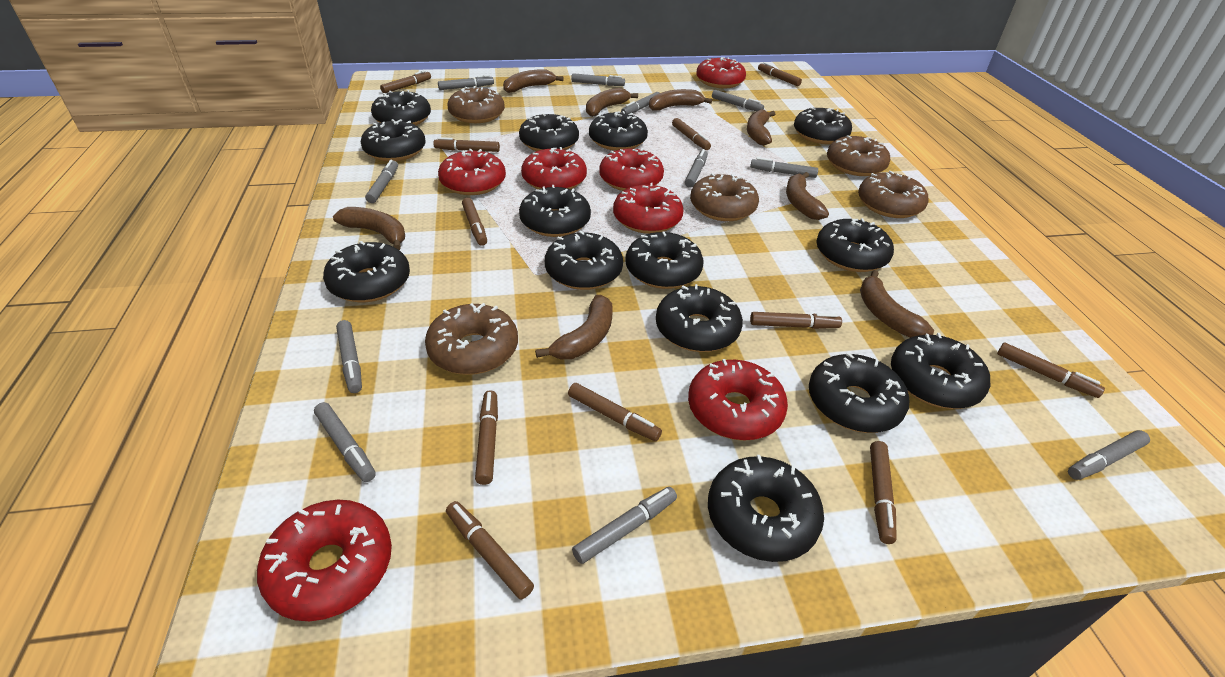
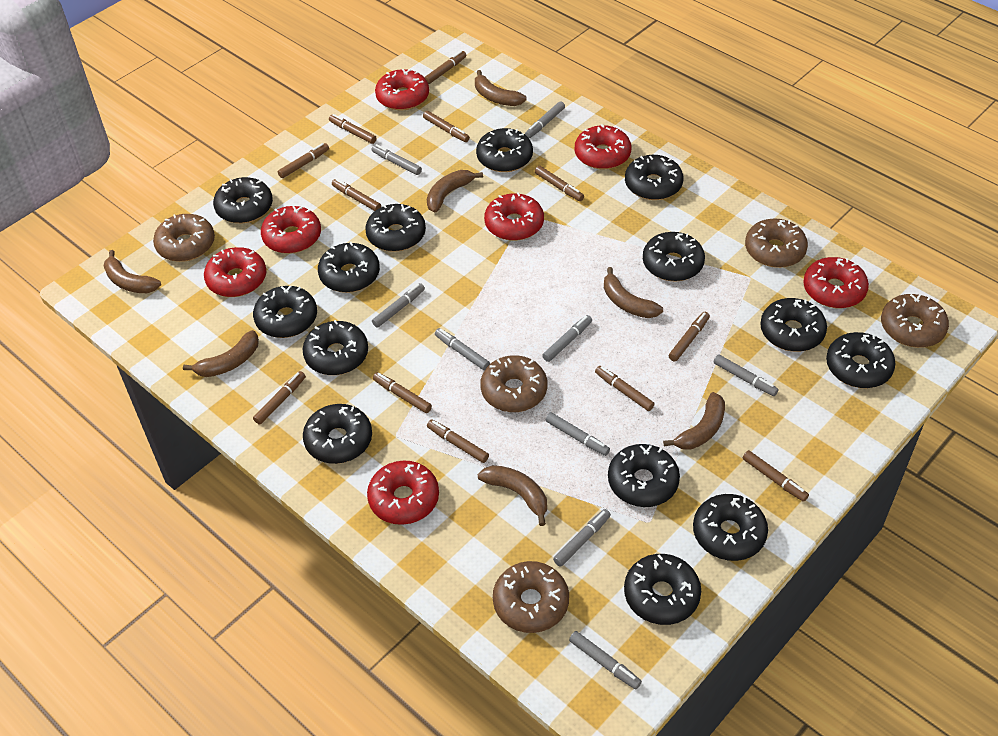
brown banana: [333,207,405,250] [503,69,564,93] [535,295,613,359] [586,88,638,117] [649,89,712,111] [747,110,775,145] [786,172,829,220] [860,270,934,338] = 8 -> [104,250,161,293] [183,330,259,377] [427,170,483,213] [475,70,527,106] [478,465,547,526] [604,267,663,318] [663,392,725,450] = 7
brown marker: [380,70,431,93] [433,137,500,152] [446,501,534,599] [462,198,487,245] [475,390,498,485] [568,383,662,441] [672,118,711,150] [750,312,842,329] [758,62,802,86] [870,441,897,544] [997,343,1105,398] = 11 -> [253,371,306,425] [278,143,329,178] [329,114,377,144] [332,179,381,211] [373,372,432,413] [423,111,470,142] [424,51,466,84] [427,420,489,463] [535,166,584,201] [595,366,655,411] [669,312,710,361] [743,450,809,502] = 12
grey marker: [314,402,376,482] [336,320,362,393] [365,160,398,203] [438,75,494,90] [571,73,625,86] [572,487,677,564] [621,92,659,114] [685,149,708,188] [712,90,764,111] [750,157,818,178] [1068,430,1150,480] = 11 -> [371,144,422,175] [372,283,425,328] [435,328,490,370] [525,101,565,138] [542,315,592,362] [546,412,610,456] [553,509,611,567] [569,631,642,689] [713,354,778,396] = 9

